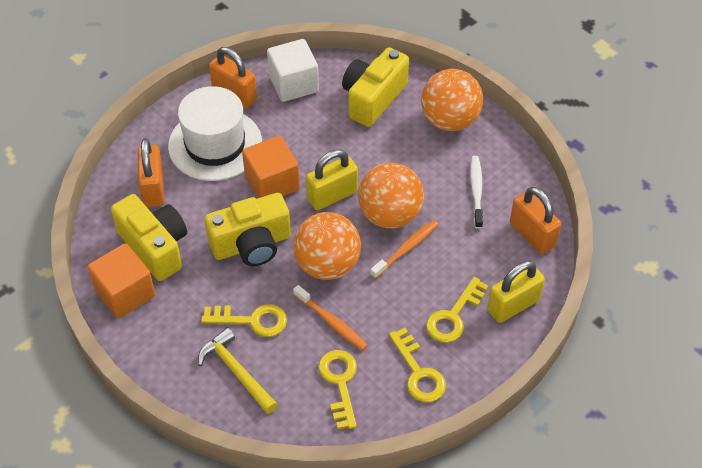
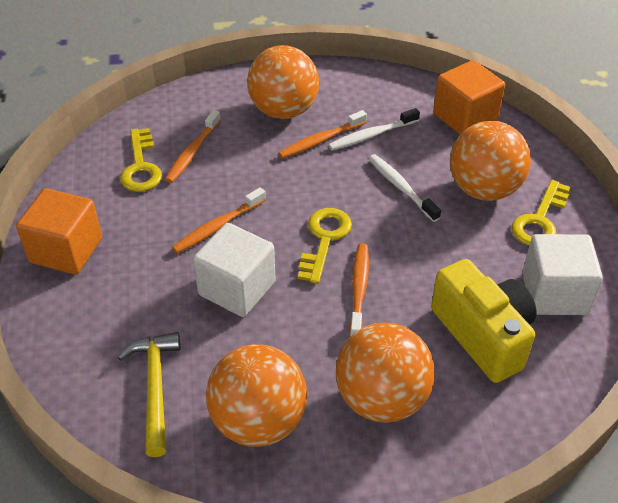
orange ball: [293,212,361,280] [358,163,424,229] [421,69,483,131] = 3 -> [206,344,307,447] [247,45,319,119] [336,323,435,423] [450,121,531,201] = 4
orange padlock: [138,138,164,207] [209,47,257,109] [510,187,561,254] = 3 -> none = 0
orange toothbrush: [293,285,368,350] [370,220,438,279] = 2 -> [165,110,221,183] [172,187,266,253] [278,110,367,159] [349,243,369,337] = 4
white cube: [267,39,319,102] = 1 -> [193,223,276,317] [522,234,603,315] = 2
white hat: [168,86,262,181] = 1 -> none = 0
white toothbrush: [470,156,483,229] = 1 -> [328,108,420,151] [368,154,441,222] = 2
yellow camera: [111,194,187,281] [204,193,291,266] [342,47,409,127] = 3 -> [431,259,537,383] = 1
yellow key: [201,304,287,337] [318,350,357,429] [389,328,446,402] [426,277,488,343] = 4 -> [120,128,162,192] [298,208,352,284] [512,180,570,246] = 3
yellow padlock: [306,149,358,210] [487,261,545,323] = 2 -> none = 0

